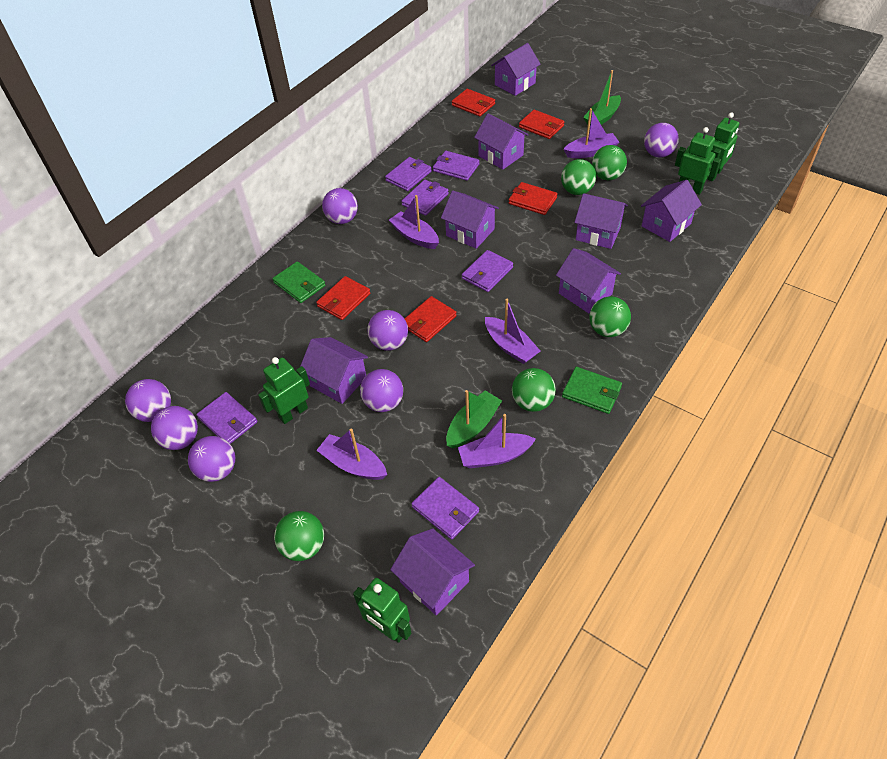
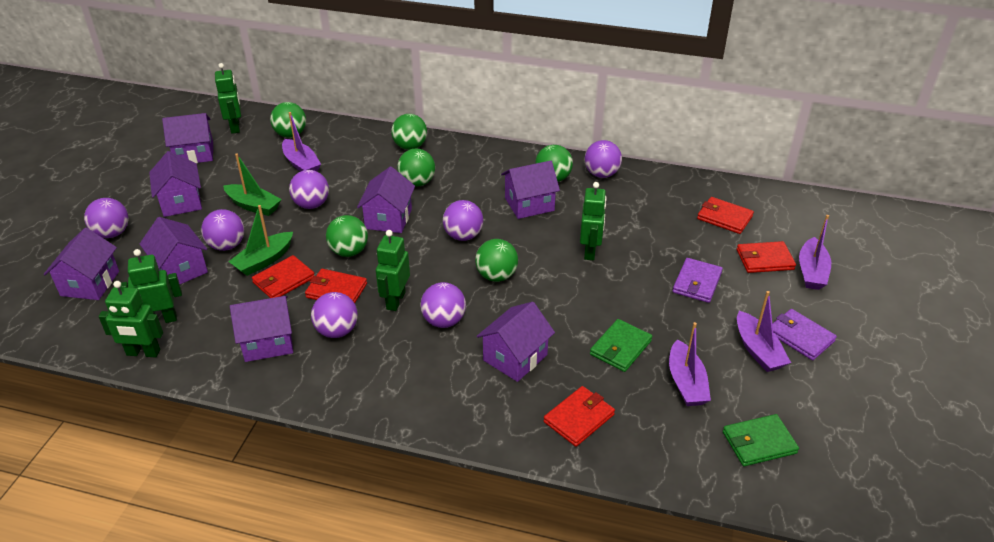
green ball: [274,511,324,561] [512,368,556,412] [561,159,596,195] [590,297,631,337] [592,145,627,180] = 5 -> [270,102,306,138] [326,215,368,257] [391,114,427,150] [397,149,435,187] [475,239,518,282] [535,145,573,182] = 6
green robot: [258,357,310,424] [353,578,411,643] [675,127,721,195] [707,113,739,181] = 4 -> [98,281,163,357] [121,249,182,323] [215,63,241,134] [376,230,410,311] [580,182,607,260] = 5
purple boat: [316,428,387,480] [389,195,439,249] [458,414,536,468] [485,299,540,364] [563,108,619,158] = 5 -> [282,112,321,172] [669,322,711,406] [737,291,791,372] [799,215,831,290] = 4
purple wallet: [197,392,257,444] [385,157,432,191] [402,180,449,216] [411,477,479,539] [433,151,479,181] [462,250,513,292] = 6 -> [673,258,723,303] [773,309,837,360] = 2

